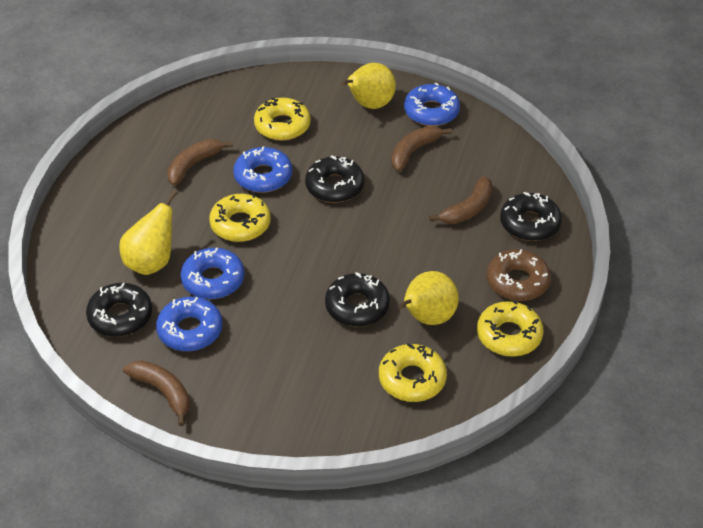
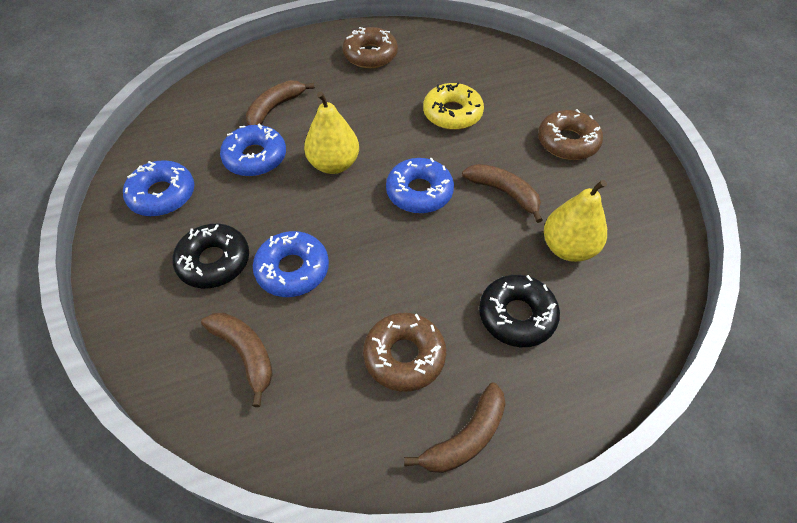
black donut: [86,283,152,337] [305,155,365,203] [325,272,390,326] [500,192,562,241] = 4 -> [172,224,249,288] [479,275,560,347] = 2
brown donut: [486,249,551,301] = 1 -> [343,27,398,68] [363,313,446,392] [538,109,603,160] = 3
yellow donut: [209,194,271,242] [254,98,311,141] [379,343,447,402] [477,300,544,357] = 4 -> [423,82,484,130] = 1
yellow pear: [119,190,178,275] [341,63,396,109] [399,271,459,325] = 3 -> [304,91,359,174] [544,180,607,262] = 2

